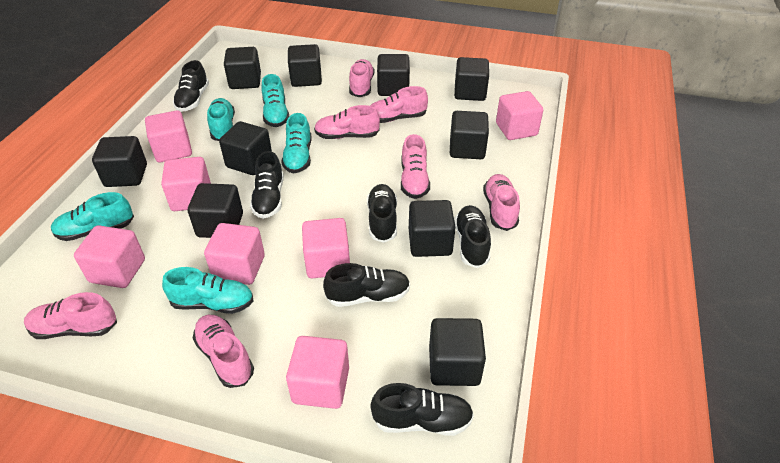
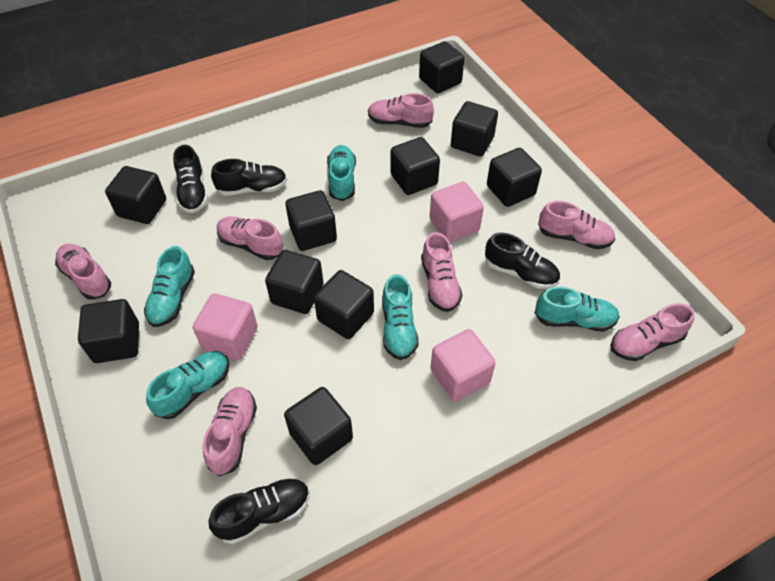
black shoe: [173,60,209,112] [250,151,284,219] [323,263,410,307] [367,184,397,243] [370,383,474,436] [454,205,491,268] = 6 -> [173,145,208,213] [208,477,310,544] [211,159,287,196] [485,232,560,289] = 4
pink cube: [74,225,145,288] [145,110,192,162] [161,157,211,211] [204,223,265,285] [286,336,349,409] [302,218,350,278] [496,91,543,140] = 7 -> [193,293,258,360] [430,182,484,243] [431,329,496,402] = 3

